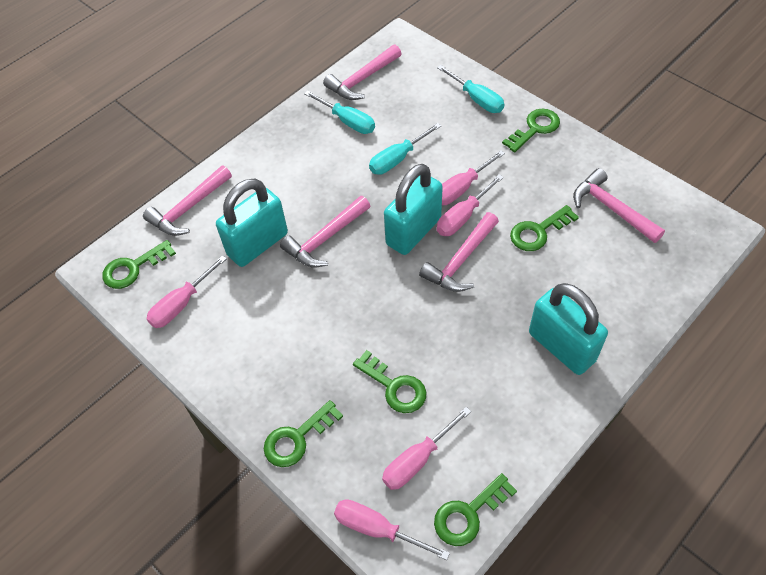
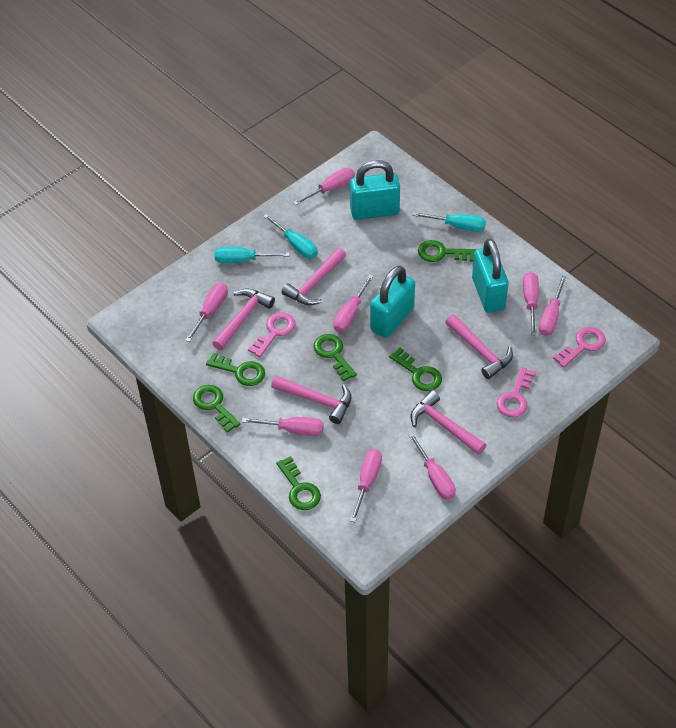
pink key: none = 0 -> [248,312,296,357] [497,367,536,417] [553,327,606,368] = 3
pink screwdriver: [147,255,227,328] [334,499,450,560] [382,407,471,490] [437,174,504,236] [442,150,505,205] = 5 -> [185,283,228,342] [242,417,324,436] [293,168,355,205] [333,274,374,332] [350,449,382,522] [408,433,456,500] [523,272,539,335] [539,276,566,336] = 8

